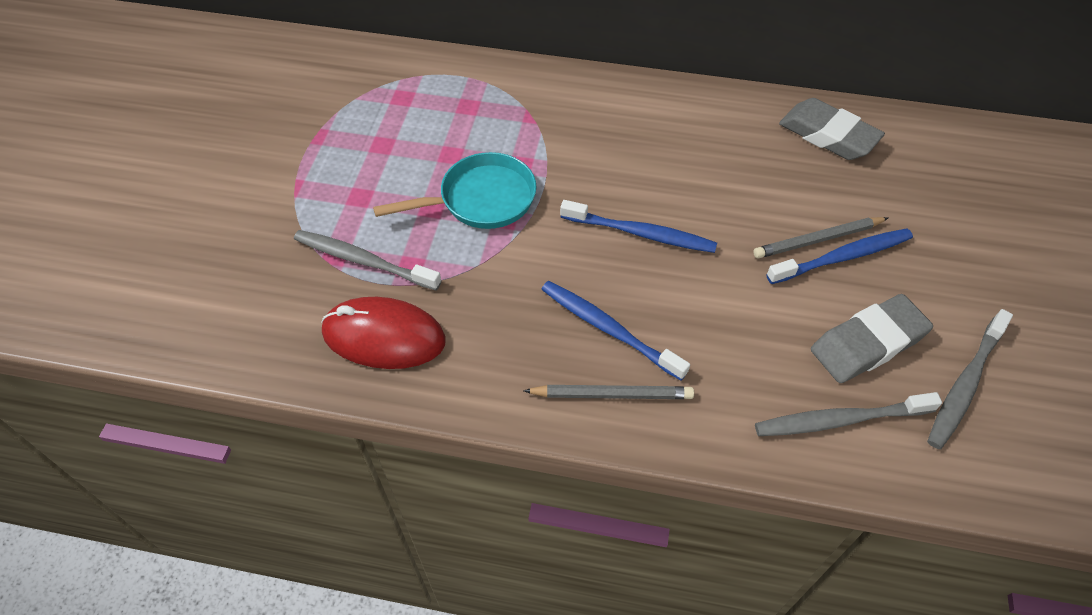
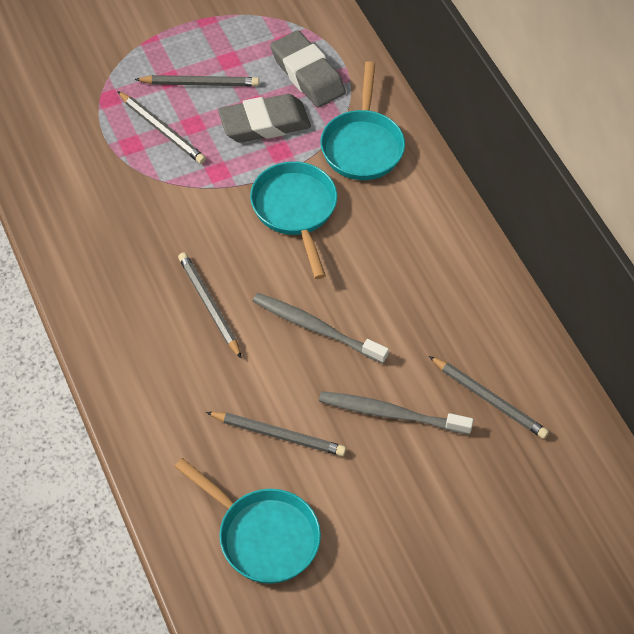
blue toothbrush: [541,281,690,380] [560,200,717,253] [766,229,913,284] = 3 -> none = 0
grey pencil: [523,385,694,399] [753,217,888,259] = 2 -> [117,91,206,164] [134,75,259,86] [178,252,242,359] [206,412,346,456] [429,356,549,439] = 5
grey toothbrush: [294,230,441,291] [755,392,942,436] [927,309,1013,449] = 3 -> [253,293,389,364] [319,391,474,435] = 2
red mouse: [321,297,446,369] = 1 -> none = 0
turquoise pan: [373,152,537,229] = 1 -> [174,458,321,584] [250,161,337,279] [321,61,405,180] = 3

